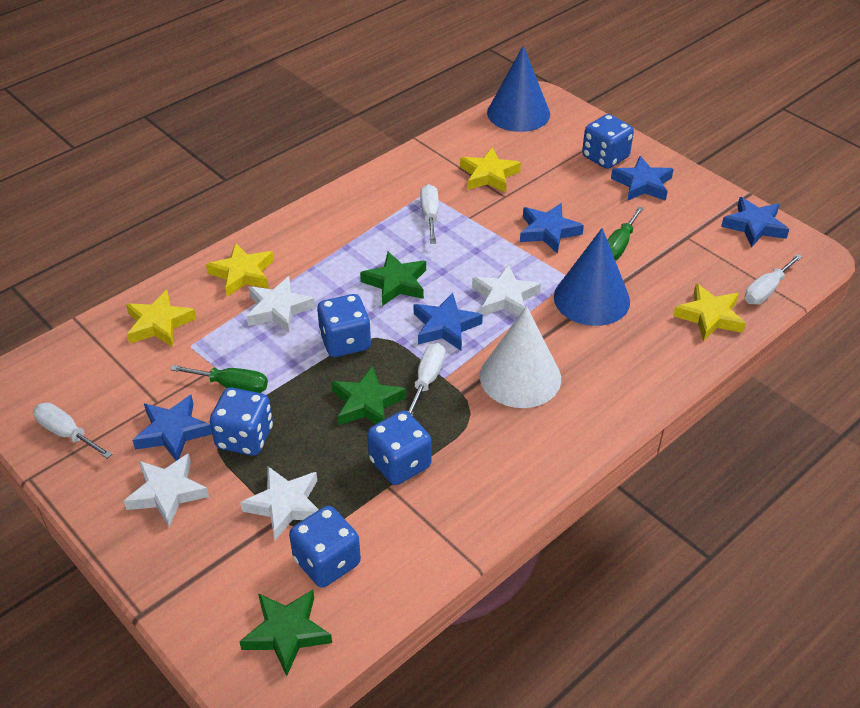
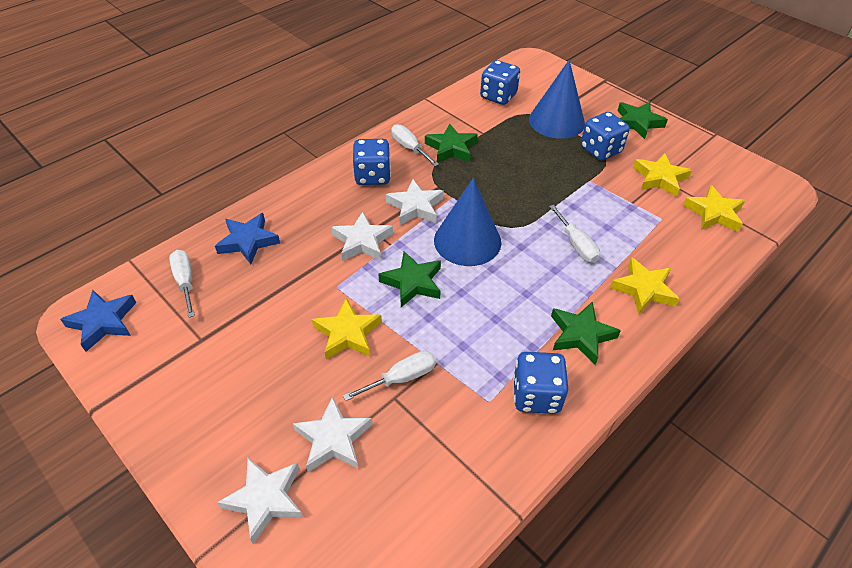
blue dice: [210,387,273,456] [289,506,361,588] [317,294,371,357] [367,411,432,485] [582,114,634,169] = 5 -> [353,139,391,185] [480,60,520,105] [513,352,568,414] [581,112,630,161] = 4
blue star: [132,395,212,461] [414,293,483,350] [520,203,584,253] [611,156,674,201] [721,197,789,247] = 5 -> [60,290,136,352] [215,213,280,264] = 2
green screwdriver: [170,365,268,393] [607,206,644,260] = 2 -> none = 0
green star: [239,590,332,676] [331,366,406,425] [360,252,426,306] = 3 -> [378,251,441,307] [425,124,478,163] [551,301,621,365] [617,102,668,139] = 4
white cone: [480,306,561,408] = 1 -> none = 0

